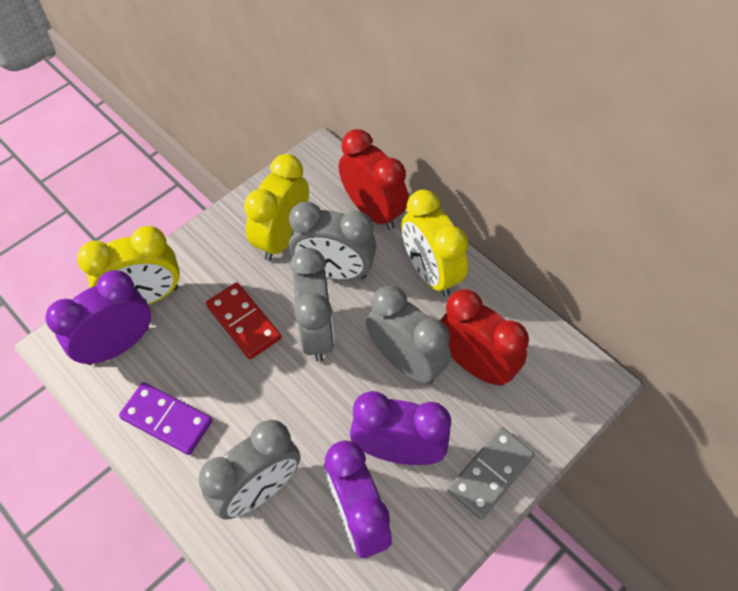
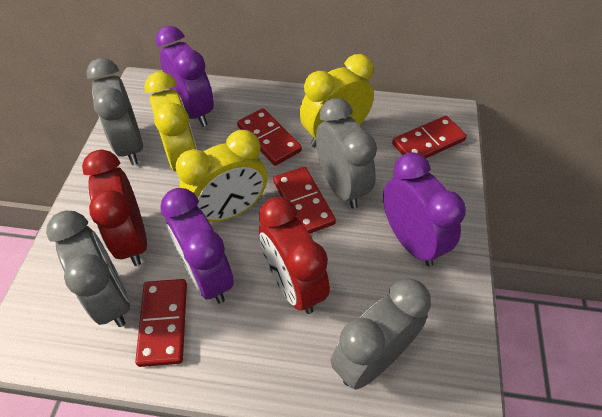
grey domino: [448,427,535,519] = 1 -> none = 0
purple domino: [119,382,212,455] = 1 -> none = 0
red domino: [206,282,281,359] = 1 -> [135,279,187,367] [237,108,302,166] [273,167,336,234] [392,116,467,158] = 4

